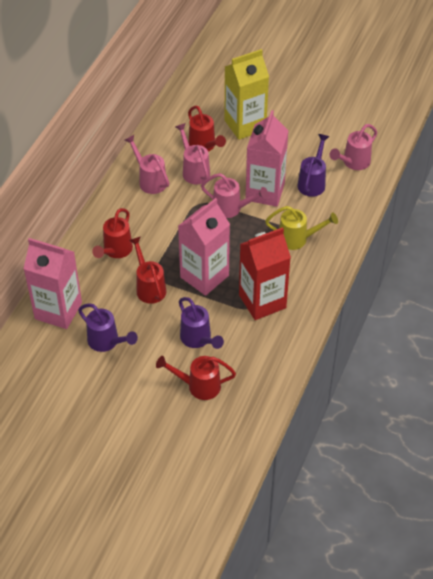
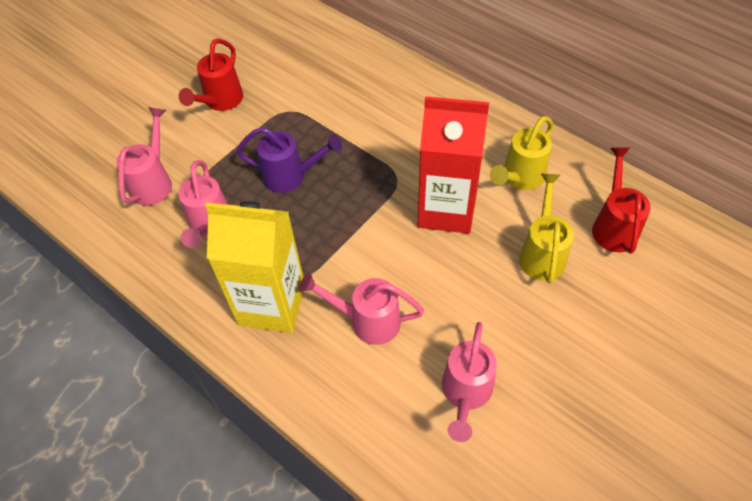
pink carton: [24,238,82,329] [178,198,230,296] [245,110,289,207] = 3 -> none = 0
purple watering can: [78,303,138,352] [179,297,224,349] [297,134,329,197] = 3 -> [237,127,342,193] = 1
red watering can: [92,208,133,258] [129,236,166,304] [156,356,236,400] [188,105,226,152] = 4 -> [179,38,243,111] [592,148,651,254] = 2
yellow watering can: [265,206,338,250] = 1 -> [490,116,553,190] [519,174,574,284] = 2

